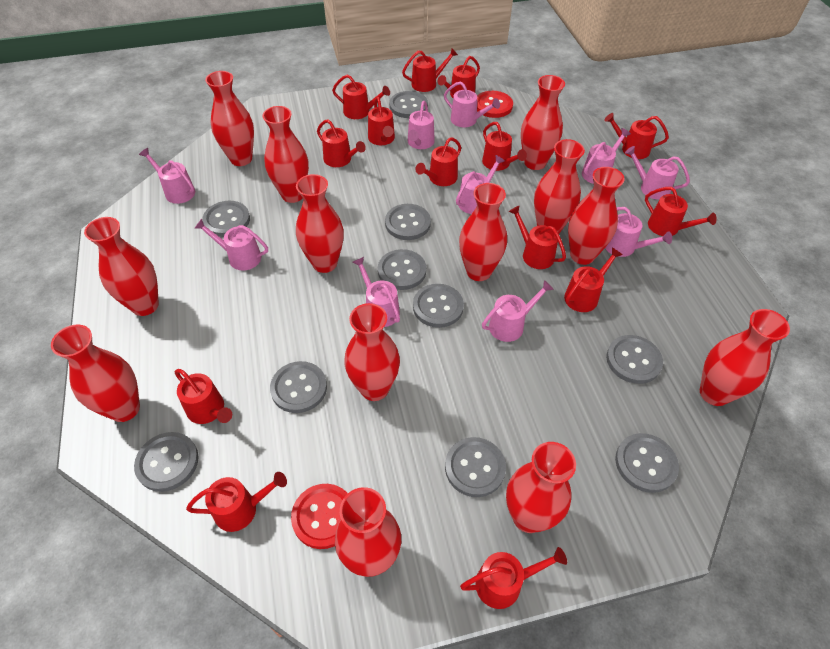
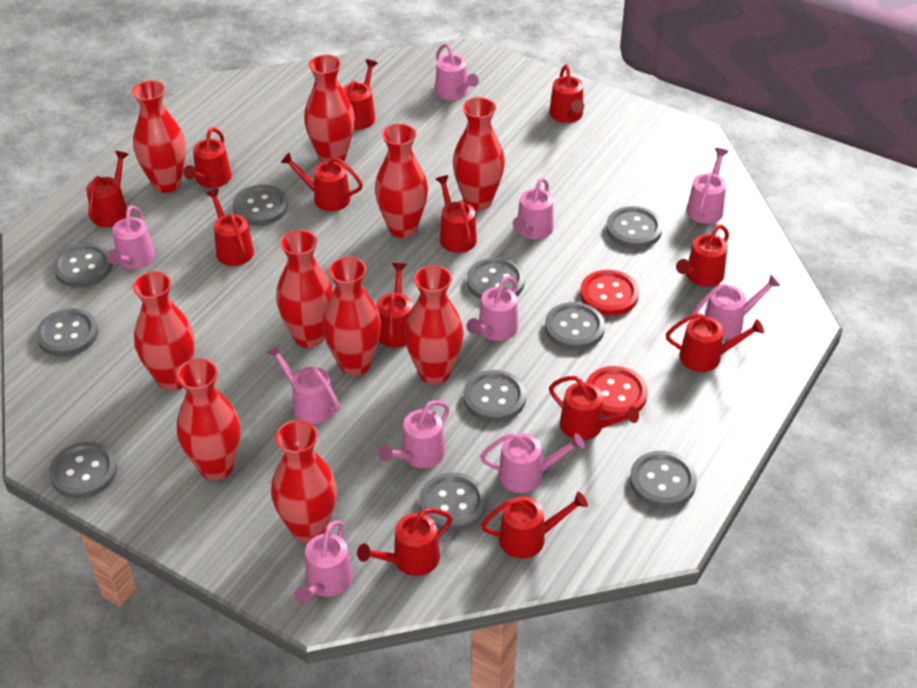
red vase: [51,325,140,422] [84,217,159,316] [205,71,254,166] [262,106,309,203] [296,174,344,273] [335,487,401,577] [344,303,400,401] [459,183,507,281] [506,442,576,533] [521,75,565,170] [534,139,585,234] [568,167,625,265] [700,309,790,406] = 13 -> [132,80,186,193] [133,271,195,391] [177,359,240,480] [271,420,337,543] [276,230,333,348] [304,55,355,163] [322,257,381,376] [375,123,428,238] [404,265,464,385] [453,97,505,211] = 10
red watering can: [175,369,232,424] [186,472,287,532] [317,119,366,167] [332,75,390,119] [368,97,395,145] [402,48,458,92] [415,137,461,186] [438,56,480,98] [460,547,567,609] [482,122,527,171] [509,205,566,269] [564,248,623,312] [605,113,669,159] [645,187,717,236] = 14 -> [86,151,129,227] [183,127,232,188] [206,189,254,266] [281,152,363,211] [343,59,378,130] [357,508,452,576] [376,263,412,348] [436,175,477,253] [481,492,588,559] [549,65,584,123] [549,376,639,440] [666,313,764,372] [676,225,729,287] = 13

